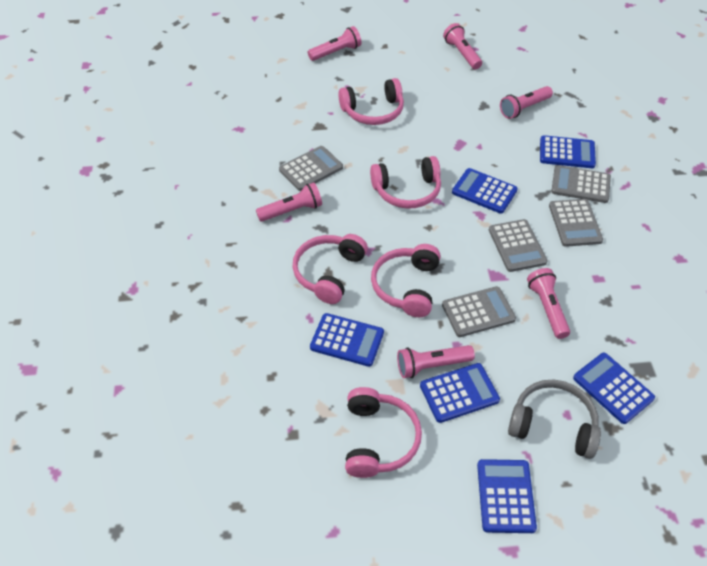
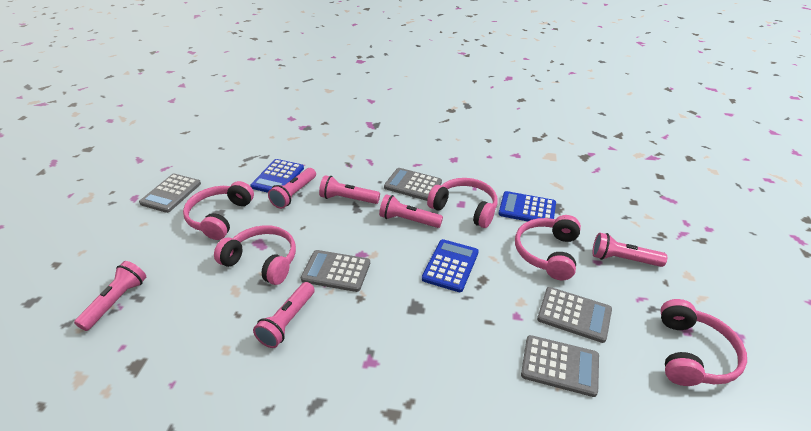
blue calculator: [310,313,384,367] [420,363,500,423] [452,168,518,214] [477,459,537,533] [540,135,596,168] [573,353,655,424] = 6 -> [250,159,304,193] [422,239,479,292] [499,191,556,221] = 3
grey headphones: [508,380,601,459] = 1 -> none = 0

